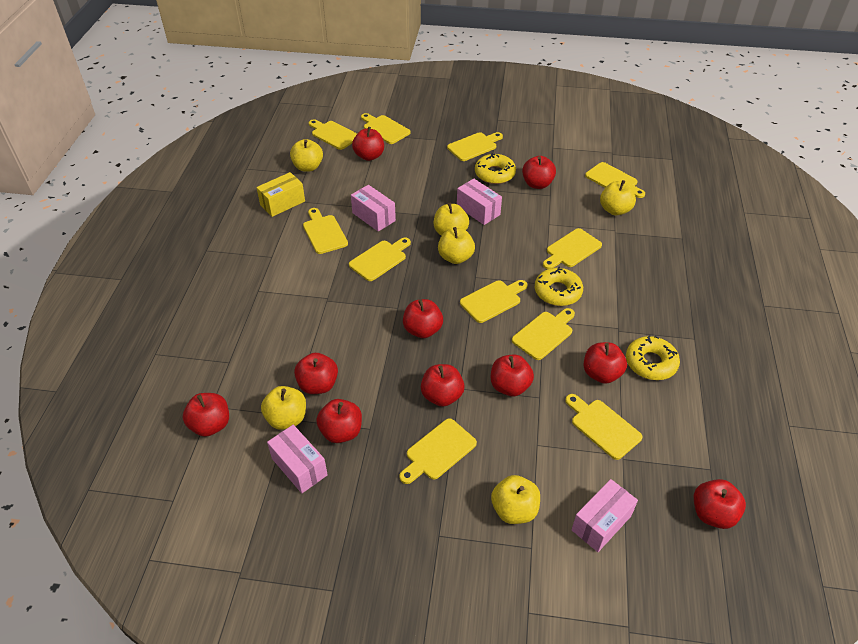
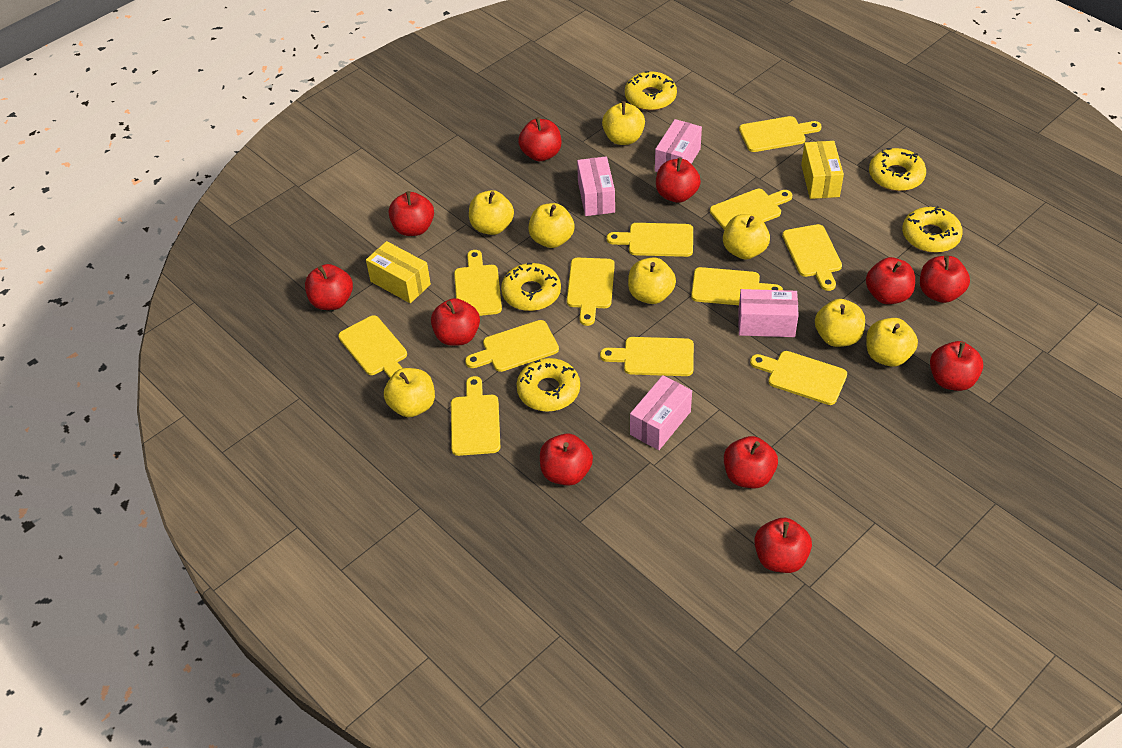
red apple: [183,393,229,437] [294,353,338,394] [316,399,362,443] [352,127,384,161] [403,299,443,338] [421,364,465,407] [491,355,534,396] [522,156,556,189] [584,342,627,384] [694,479,746,529] = 10 -> [305,264,353,310] [389,191,434,236] [431,298,480,346] [518,117,561,161] [540,434,593,486] [656,157,701,203] [724,436,778,488] [754,518,812,573] [866,257,915,304] [920,256,970,303] [930,341,983,391] = 11
yellow apple: [261,386,306,430] [290,139,323,172] [434,203,469,236] [438,227,475,264] [491,475,540,524] [600,180,636,216] = 6 -> [384,368,435,417] [469,190,514,235] [528,203,574,248] [602,101,645,145] [628,257,676,304] [723,214,770,260] [815,299,865,347] [866,318,918,366] = 8
yellow box: [256,172,305,217] = 1 -> [366,241,431,303] [801,141,844,199] = 2
yellow cutting board: [303,208,348,254] [309,119,357,150] [349,238,411,281] [361,113,410,144] [399,418,477,484] [447,132,503,161] [460,280,527,323] [512,308,575,360] [543,228,602,269] [565,394,643,460] [585,162,645,198] = 11 -> [338,315,407,378] [451,376,500,456] [454,250,502,316] [465,320,559,372] [567,258,615,326] [600,337,694,376] [607,223,693,257] [691,267,783,305] [710,189,792,230] [739,116,822,152] [750,351,847,405] [782,224,842,291] = 12
yellow donut: [475,153,516,184] [535,267,583,306] [626,335,680,380] = 3 -> [501,263,561,311] [517,358,580,412] [625,71,677,111] [869,148,926,191] [902,206,963,253] = 5

